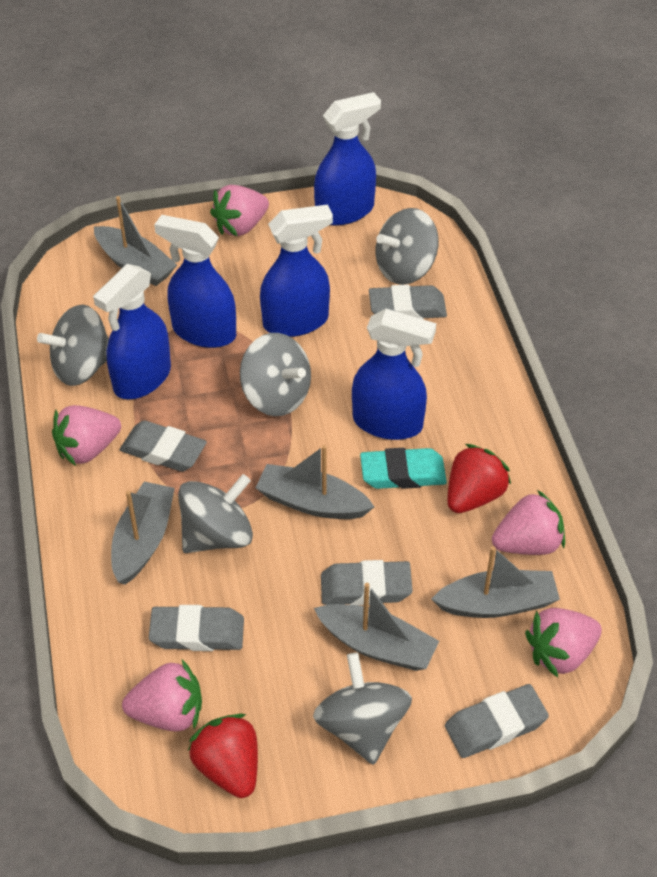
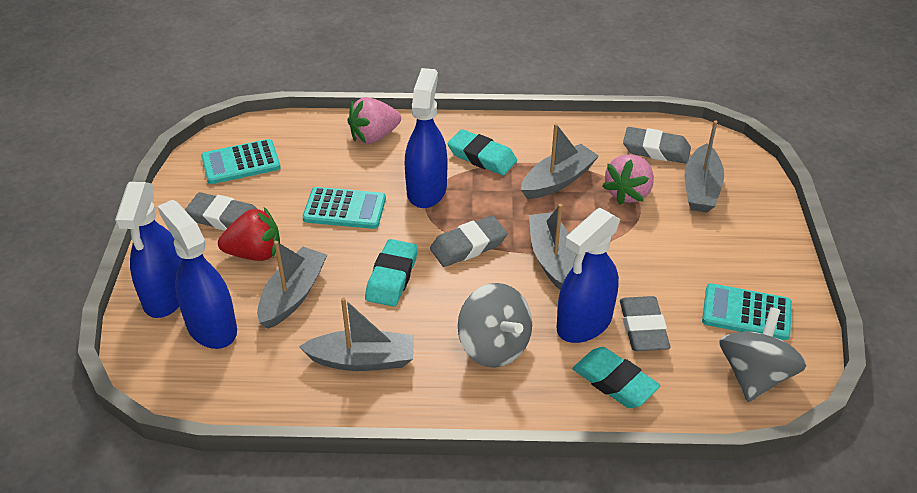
blue spray bottle: [93,264,171,399] [154,215,236,348] [260,205,333,337] [314,92,381,226] [352,309,436,440] = 5 -> [115,182,182,318] [158,200,237,349] [405,68,447,208] [556,208,620,343] = 4
grey eraser: [120,420,207,472] [149,605,244,651] [321,560,413,605] [369,285,447,320] [445,684,549,758] = 5 -> [185,192,257,231] [430,216,508,267] [620,296,670,351] [623,127,691,164] = 4
grey spinning top: [37,305,109,386] [178,474,253,553] [240,333,311,416] [313,653,412,765] [376,208,439,285] = 5 -> [458,283,532,368] [719,307,807,402] = 2
pink strawberry: [52,405,121,466] [122,660,202,731] [210,185,269,236] [492,490,565,555] [525,608,602,677] = 5 -> [347,97,401,144] [602,154,654,205] = 2
red strawberry: [188,714,258,798] [447,444,511,513] = 2 -> [218,207,280,261] = 1
turquoise calculator: none = 0 -> [201,139,281,184] [303,187,386,229] [702,283,792,340] = 3
turquoise eraser: [360,448,447,489] = 1 -> [365,239,418,307] [448,129,517,175] [573,347,660,408] = 3

